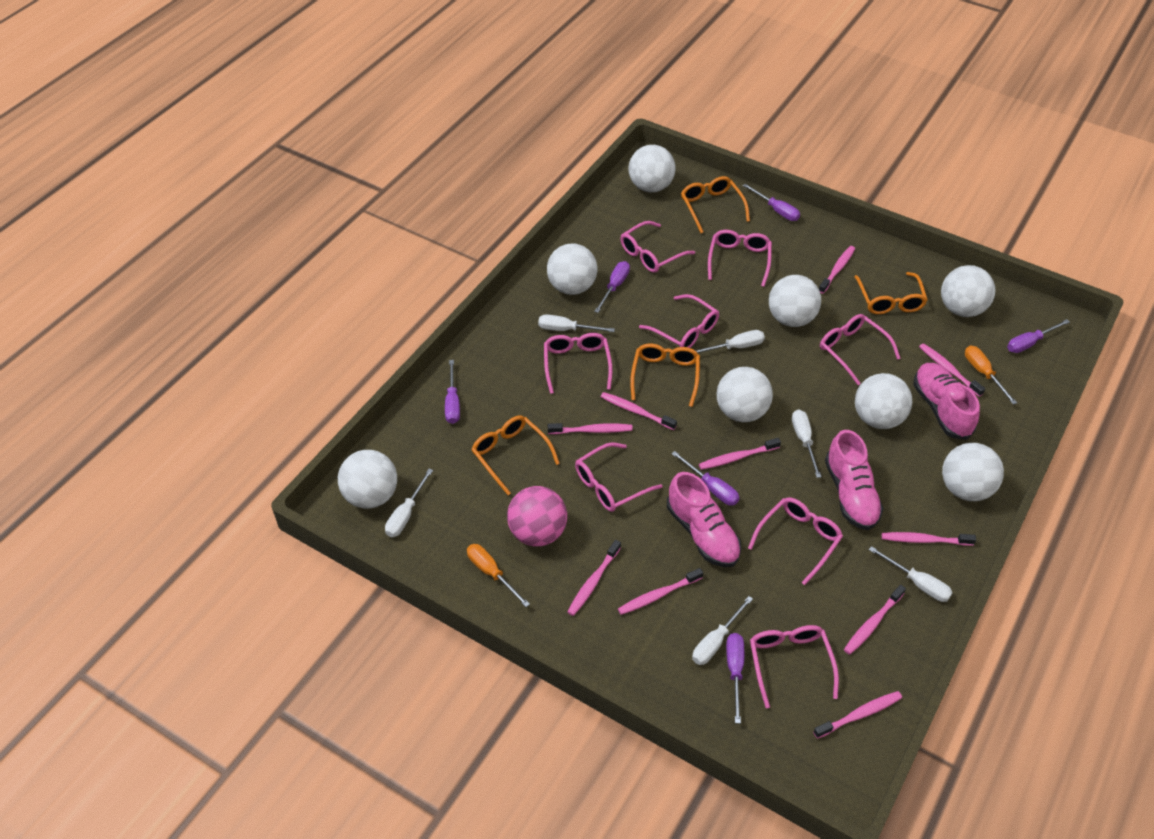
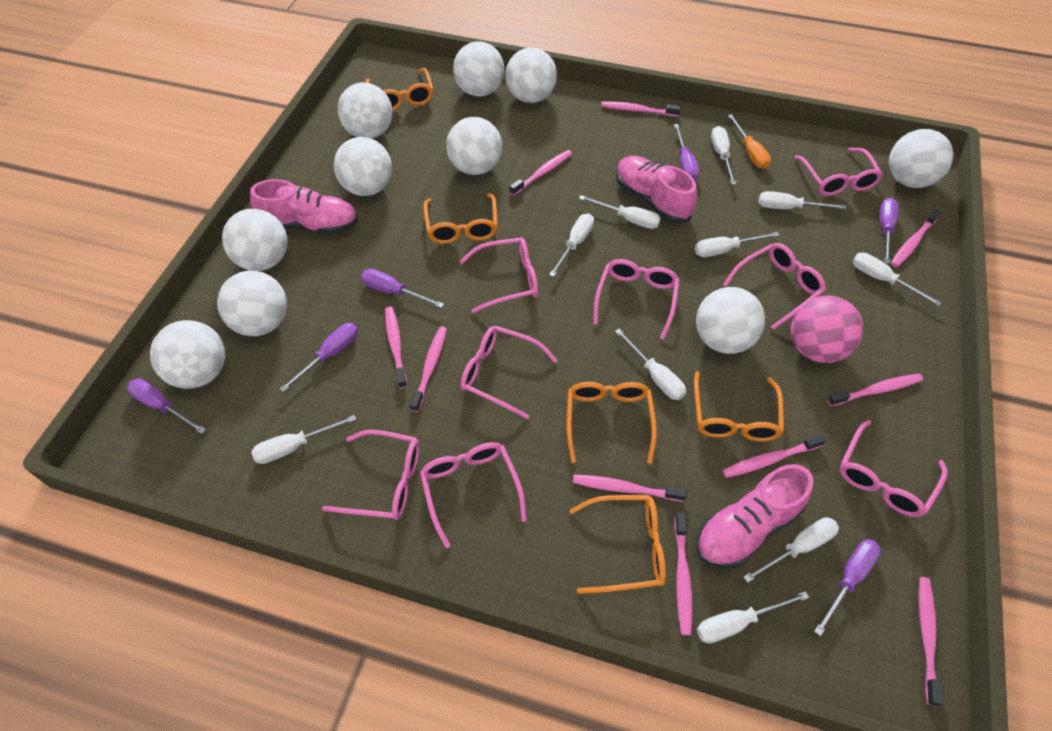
orange glasses: [471,415,560,495] [630,344,700,407] [681,176,750,233] [854,272,928,314] = 4 -> [365,68,433,111] [423,193,498,244] [567,382,657,464] [569,495,666,594] [694,371,784,442] = 5
orange screwdriver: [467,544,530,607] [965,345,1017,405] = 2 -> [728,114,771,169] = 1
white ball: [338,450,397,509] [547,243,597,295] [629,145,675,192] [716,367,773,422] [769,275,821,327] [855,373,912,429] [941,265,996,317] [942,443,1004,501] = 8 -> [150,320,225,389] [217,271,287,336] [222,209,288,271] [334,137,392,196] [338,82,392,139] [446,117,502,175] [453,41,504,96] [505,47,557,103] [696,287,765,354] [889,129,953,188] = 10
white screwdriver: [385,469,433,537] [538,314,615,332] [692,596,753,665] [695,330,765,353] [792,410,822,478] [869,546,952,602] = 6 -> [251,415,357,464] [549,214,594,277] [579,195,661,229] [615,329,686,400] [695,232,780,257] [697,591,809,644] [711,126,736,185] [743,517,839,583] [759,191,846,209] [852,252,942,306] = 10

